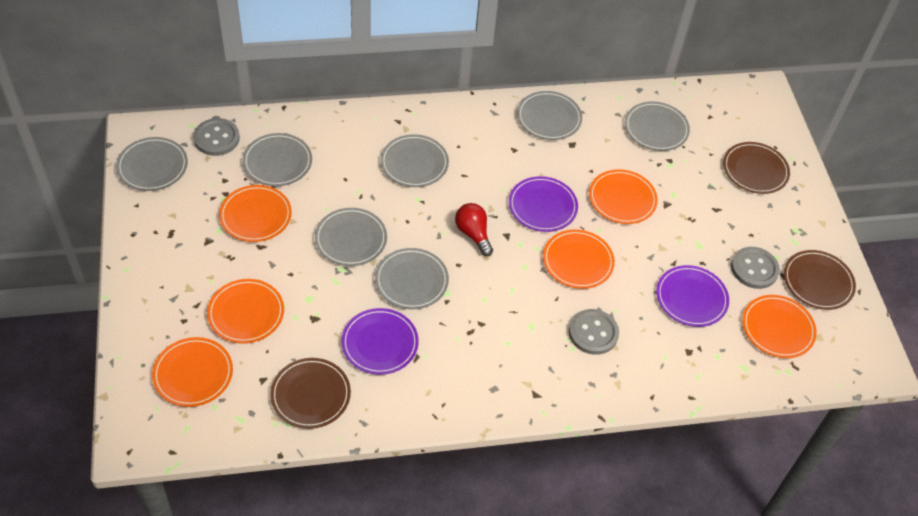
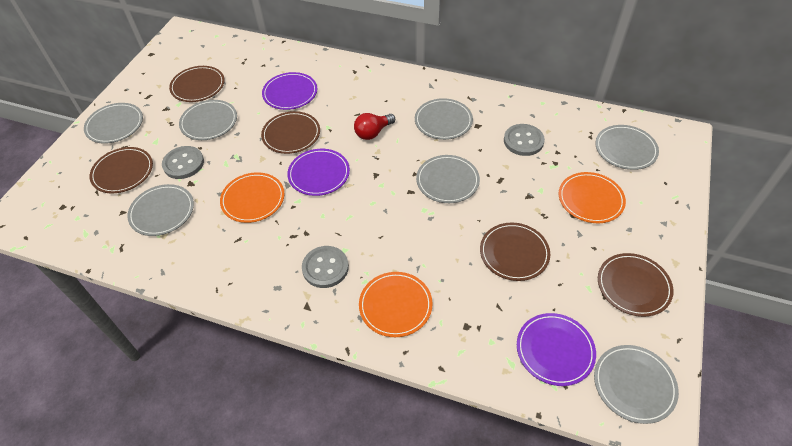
brown plate: [270,358,351,429] [723,142,790,194] [784,250,856,310] = 3 -> [90,147,153,193] [169,66,225,102] [261,111,320,154] [480,223,550,281] [598,253,673,317] = 5
orange plate: [152,337,233,407] [207,279,284,344] [219,185,292,242] [543,229,615,289] [589,169,658,224] [742,295,817,358] = 6 -> [220,172,285,223] [359,272,432,337] [559,172,626,223] = 3

